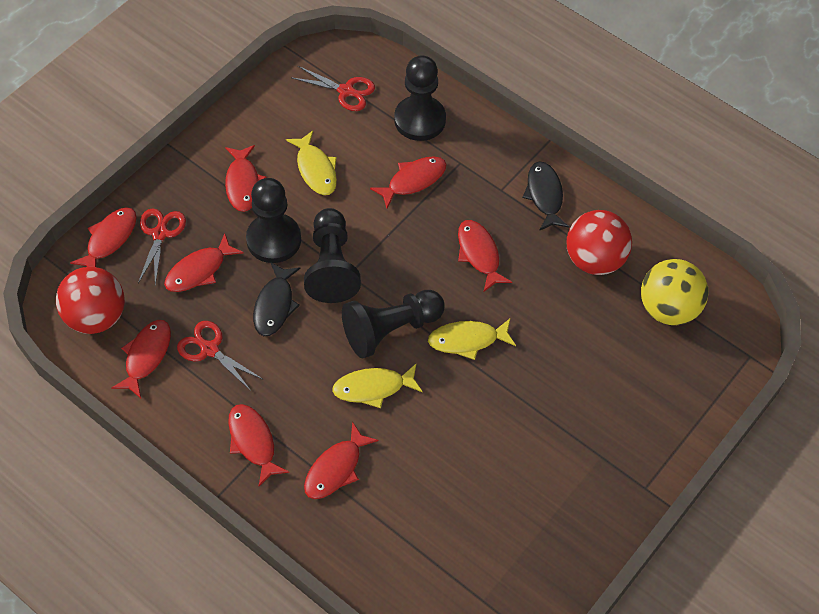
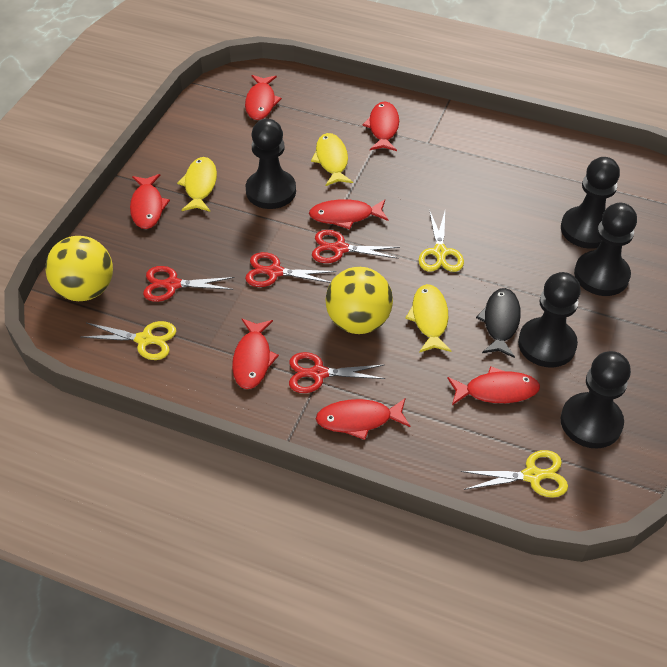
black fish: [253,262,300,336] [523,161,569,231] = 2 -> [476,288,521,358] = 1
black pawn: [246,178,301,263] [304,208,361,303] [342,290,445,358] [394,55,446,141] = 4 -> [246,119,296,209] [518,272,581,368] [561,157,620,249] [561,351,631,448] [574,203,637,296] = 5
red ball: [56,267,125,334] [567,210,632,275] = 2 -> none = 0
red fish: [70,207,137,267] [111,320,171,398] [164,233,244,292] [225,145,267,212] [228,404,289,486] [304,422,379,499] [370,156,447,208] [458,220,512,292] = 8 -> [130,174,170,229] [232,318,279,389] [245,75,282,120] [309,199,389,229] [316,398,410,440] [362,102,399,151] [447,366,540,405] = 7
red scissors: [138,209,186,285] [177,321,264,391] [292,66,375,111] = 3 -> [143,266,234,302] [245,252,336,287] [289,352,385,393] [312,230,400,263] = 4
yellow ball: [641,259,708,325] = 1 -> [45,236,113,301] [325,267,393,334] = 2
yellow scissors: none = 0 -> [82,321,176,360] [418,209,464,272] [461,450,568,498] = 3

